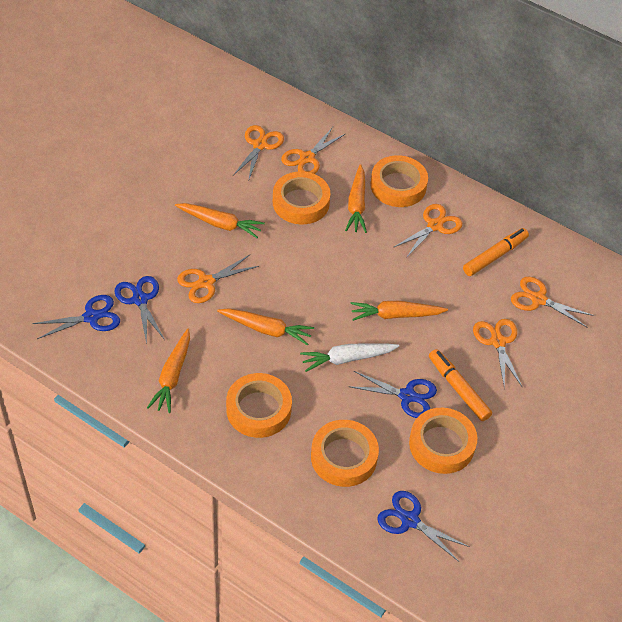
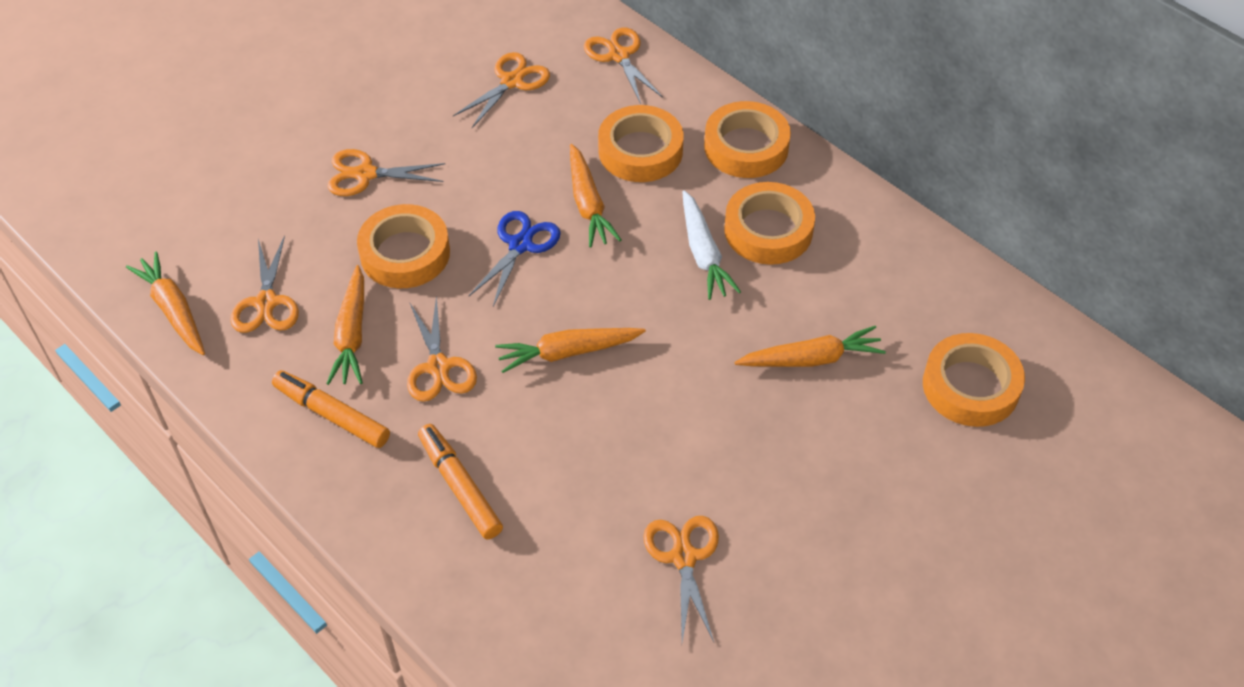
blue scissors: [32,295,120,339] [115,276,165,344] [348,371,437,418] [377,491,470,562] = 4 -> [469,211,561,306] = 1

